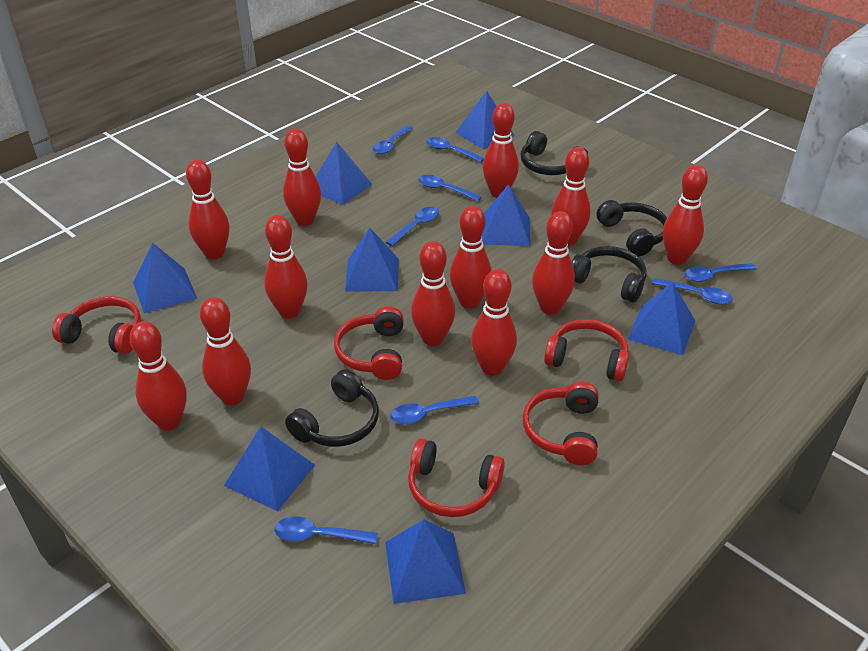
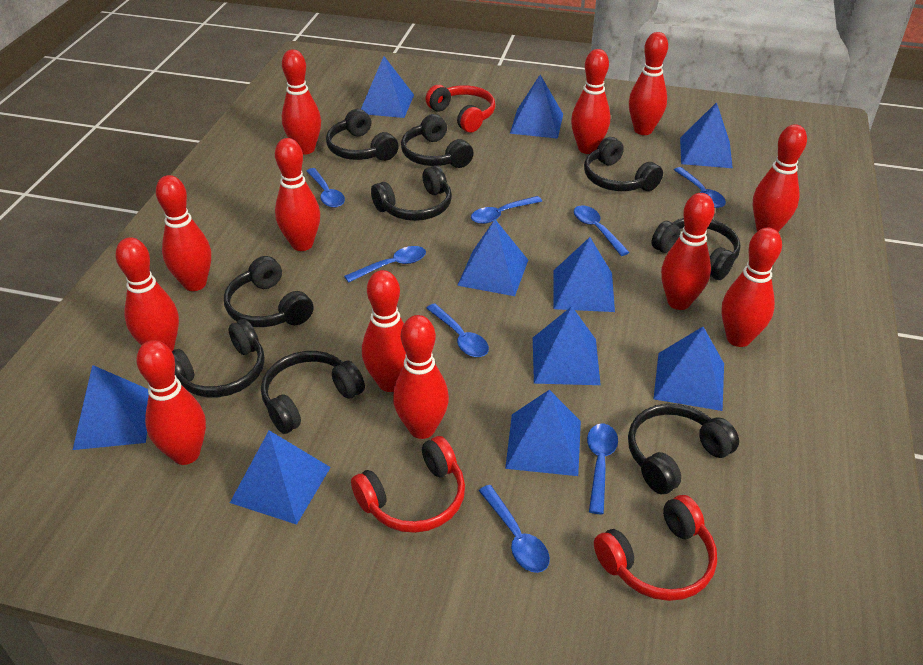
black headphones: [285,369,379,447] [521,131,588,175] [571,246,647,302] [596,200,667,256] = 4 -> [172,319,265,397] [224,256,314,327] [261,351,365,434] [326,109,399,161] [371,165,452,221] [401,114,474,168] [584,137,663,191] [628,404,739,494] [651,218,741,280] = 9
blue pyramid: [133,243,198,313] [224,426,315,511] [316,142,372,205] [345,228,399,291] [385,519,466,604] [455,91,515,150] [482,184,530,246] [628,282,695,355] = 8 -> [73,365,149,450] [230,431,331,525] [361,56,414,118] [457,219,528,296] [505,390,581,476] [510,75,563,139] [533,306,601,385] [553,237,615,312] [654,327,724,411] [680,102,733,168] = 10
red headphones: [52,296,141,354] [334,306,404,380] [408,439,505,517] [522,382,599,465] [544,319,629,382] = 5 -> [351,436,465,533] [426,85,495,133] [594,495,717,601] = 3

